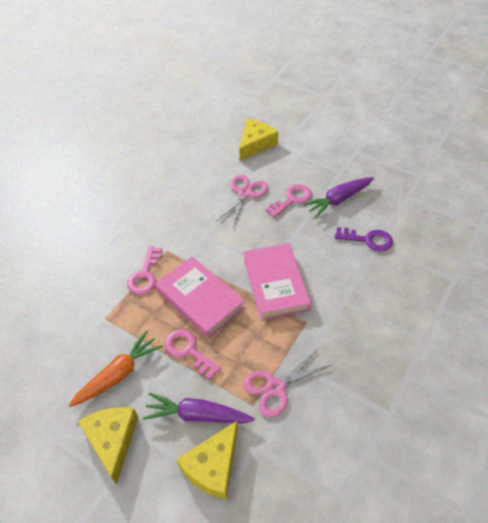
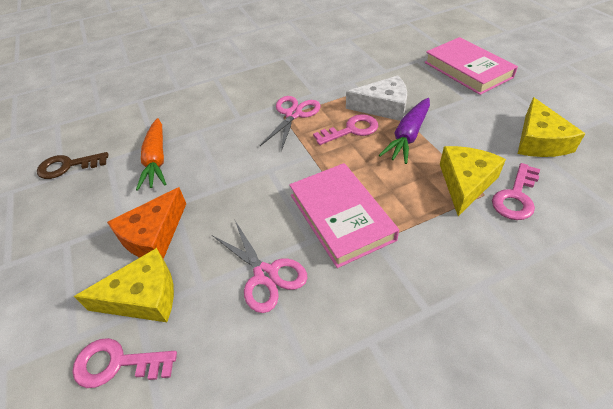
brown key: none = 0 -> [37,152,108,179] = 1
orange cheese: none = 0 -> [107,187,186,259] = 1
purple carrot: [143,393,255,424] [303,177,374,218] = 2 -> [379,98,430,164] = 1
purple key: [335,227,393,252] = 1 -> none = 0
white cheese: none = 0 -> [346,76,407,121] = 1

